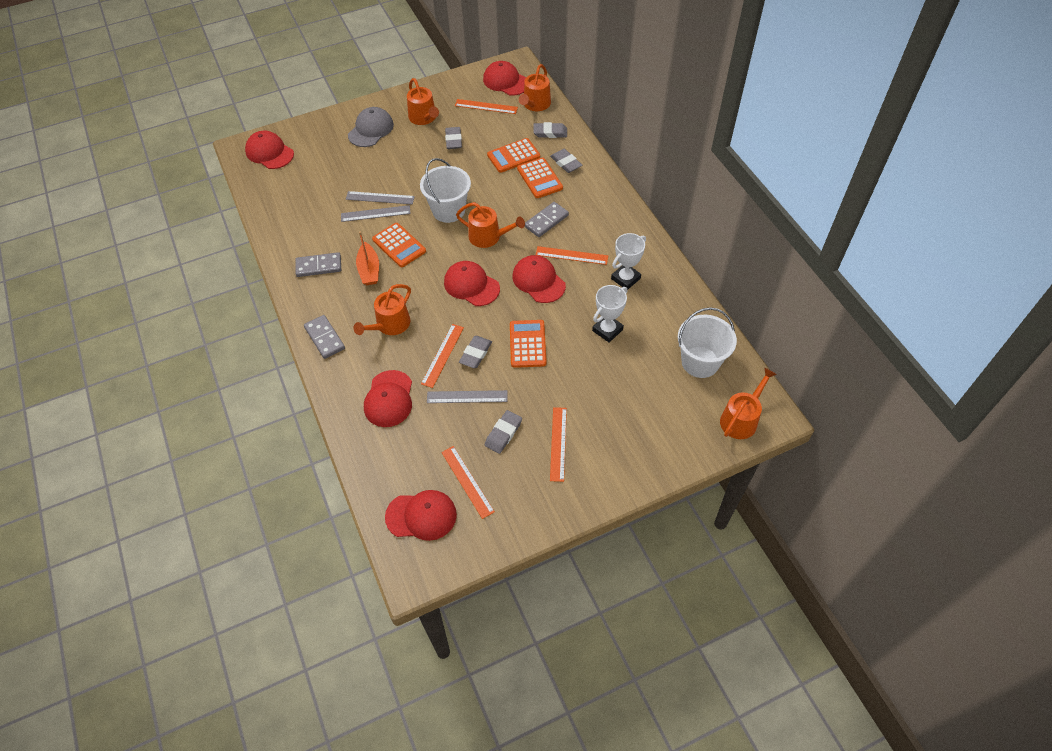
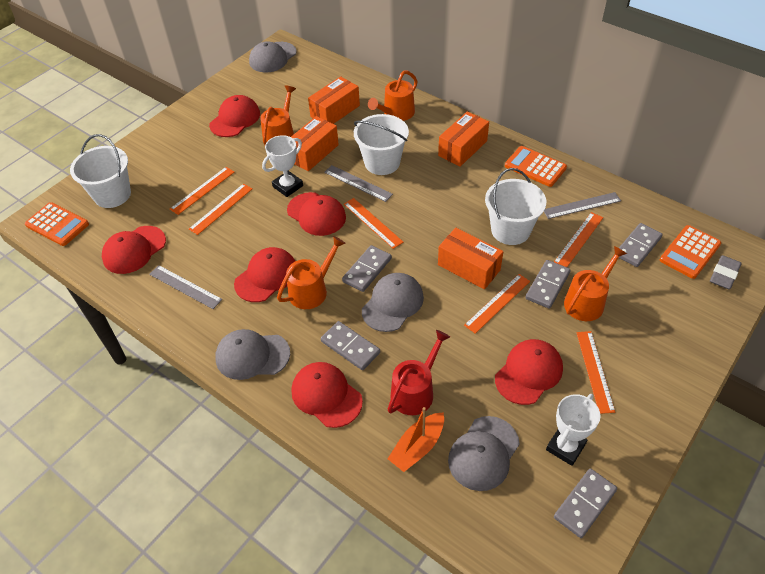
grey cap: [348,107,394,147] = 1 -> [215,329,290,380] [249,41,297,72] [362,273,424,332] [448,416,520,491] = 4
grey domino: [295,252,341,277] [304,315,345,359] [524,202,569,237] = 3 -> [321,321,380,370] [342,245,392,292] [525,260,570,309] [554,468,617,538] [619,223,663,267] = 5
grey eraser: [445,127,462,149] [459,336,492,368] [485,410,522,454] [533,122,567,138] [550,149,582,173] = 5 -> [710,255,742,289] = 1
orange box: none = 0 -> [291,116,339,171] [308,76,360,124] [438,112,489,167] [438,228,503,289] = 4
orange calculator: [372,223,426,267] [487,138,540,173] [510,320,547,368] [517,158,563,198] = 4 -> [25,202,89,246] [505,146,567,187] [660,225,721,279] = 3
orange ruler: [421,324,464,388] [441,446,495,519] [455,99,518,114] [536,246,608,265] [550,407,567,482] = 5 -> [170,167,234,215] [189,183,253,235] [344,198,403,249] [464,274,530,334] [554,212,603,267] [576,331,615,414] = 6
orange watering can: [354,284,411,335] [407,78,439,125] [456,202,525,248] [519,64,551,111] [720,368,777,439] = 5 -> [260,85,296,145] [277,236,346,309] [368,71,418,121] [564,246,627,321] = 4
red watering can: none = 0 -> [388,330,450,415] = 1
white bucket: [420,158,471,223] [678,307,737,378] = 2 -> [70,134,131,208] [354,114,409,175] [485,168,546,245] = 3

